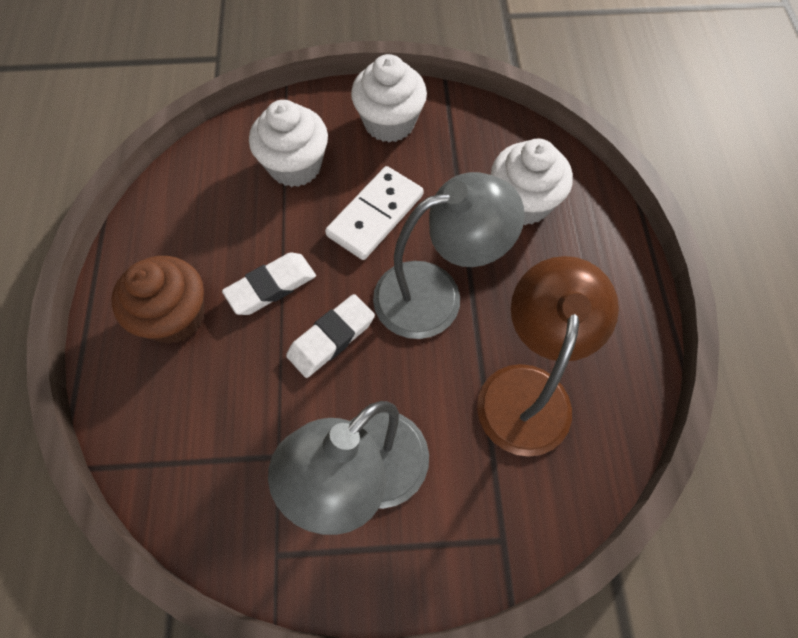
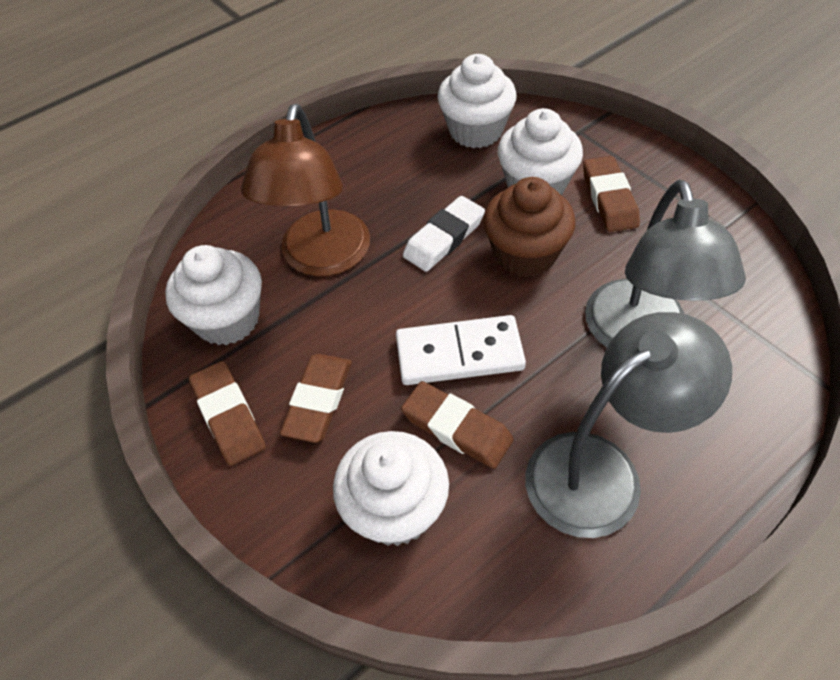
brown eraser: none = 0 -> [189,361,266,466] [280,354,352,443] [401,381,514,469] [583,156,640,232] = 4
white cupcake: [249,100,328,187] [351,54,427,143] [491,138,573,225] = 3 -> [165,245,262,345] [333,431,449,546] [438,54,517,148] [498,108,583,195] = 4
white eraser: [222,253,316,315] [286,294,375,378] = 2 -> [403,196,485,272] = 1

